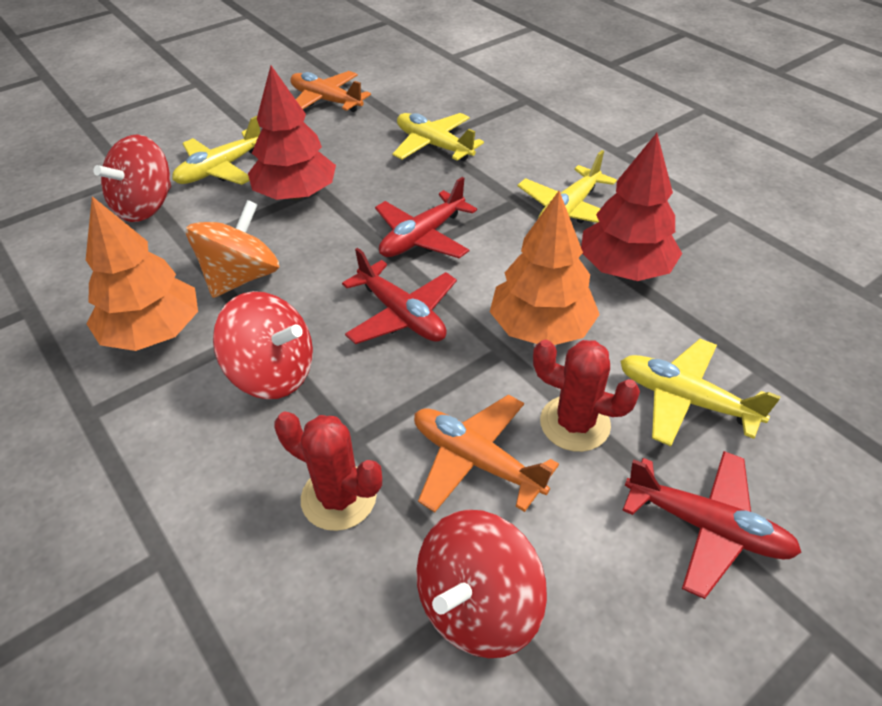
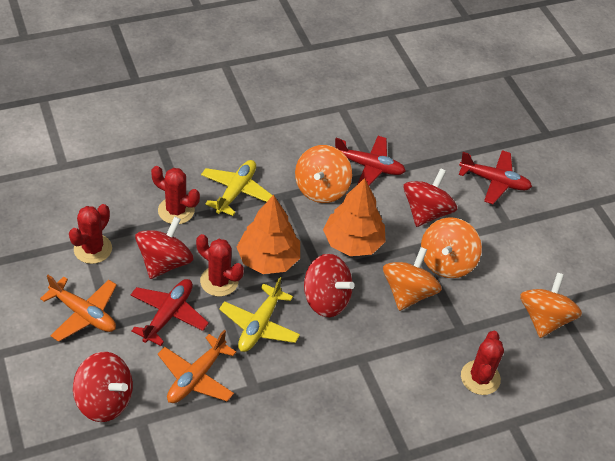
orange spinning top: [186,200,280,298] = 1 -> [295,145,352,203] [383,247,442,311] [421,217,482,278] [520,272,582,338] = 4
red cactus: [274,412,382,531] [533,340,640,452] = 2 -> [69,204,112,264] [151,166,200,224] [196,234,244,296] [461,331,504,395] = 4
red spinning top: [93,134,171,222] [213,291,313,399] [416,510,547,658] = 3 -> [73,352,133,422] [135,217,194,279] [304,254,355,317] [403,168,457,227] = 4
red tree: [248,66,336,200] [581,133,682,281] = 2 -> none = 0
yellow plane: [172,116,260,185] [392,113,484,161] [518,150,617,223] [620,339,781,446] = 4 -> [201,160,273,216] [219,277,300,352] = 2

